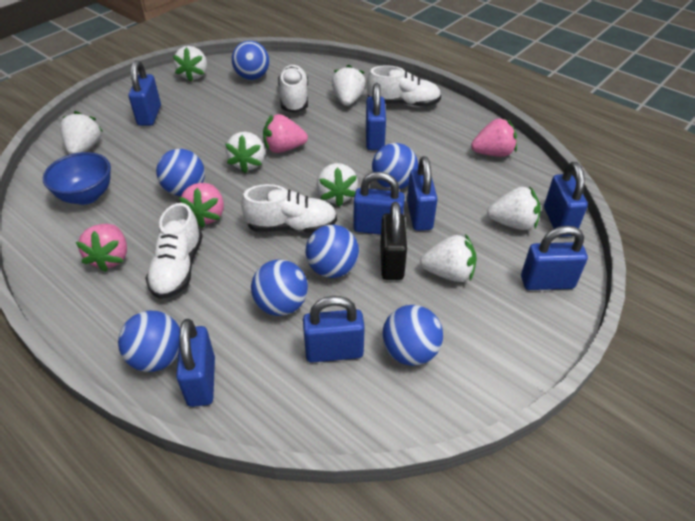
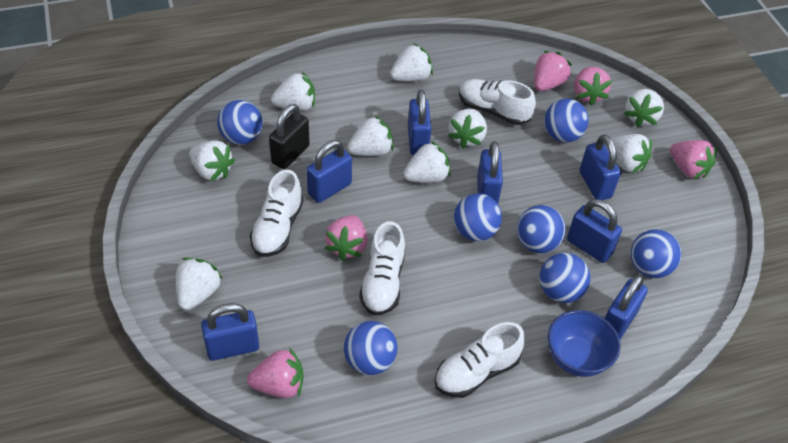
blue padlock: [128,60,161,126] [176,319,215,407] [303,296,365,363] [353,172,405,235] [366,83,386,150] [407,156,438,231] [521,226,588,290] [544,162,588,237] = 8 -> [201,303,259,361] [307,140,352,203] [408,90,431,155] [477,141,503,204] [567,199,622,263] [579,134,621,200] [605,275,648,339] = 7
pink strawberry: [76,224,127,272] [179,183,224,228] [263,114,308,153] [471,118,517,157] = 4 -> [247,347,304,398] [325,215,368,261] [534,51,572,91] [574,67,612,105] [670,140,717,179] = 5
white strawberry: [60,111,102,154] [173,46,207,82] [225,132,265,173] [317,163,358,207] [332,65,366,106] [420,234,477,282] [487,186,541,230] = 7 -> [176,258,223,310] [189,140,235,182] [271,72,315,111] [347,116,394,156] [390,44,433,81] [404,141,451,183] [448,109,487,149] [606,134,652,173] [624,89,664,127] = 9

